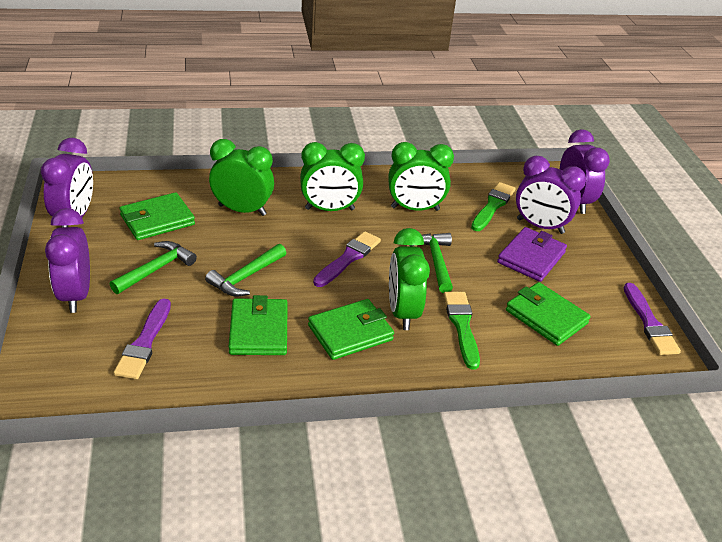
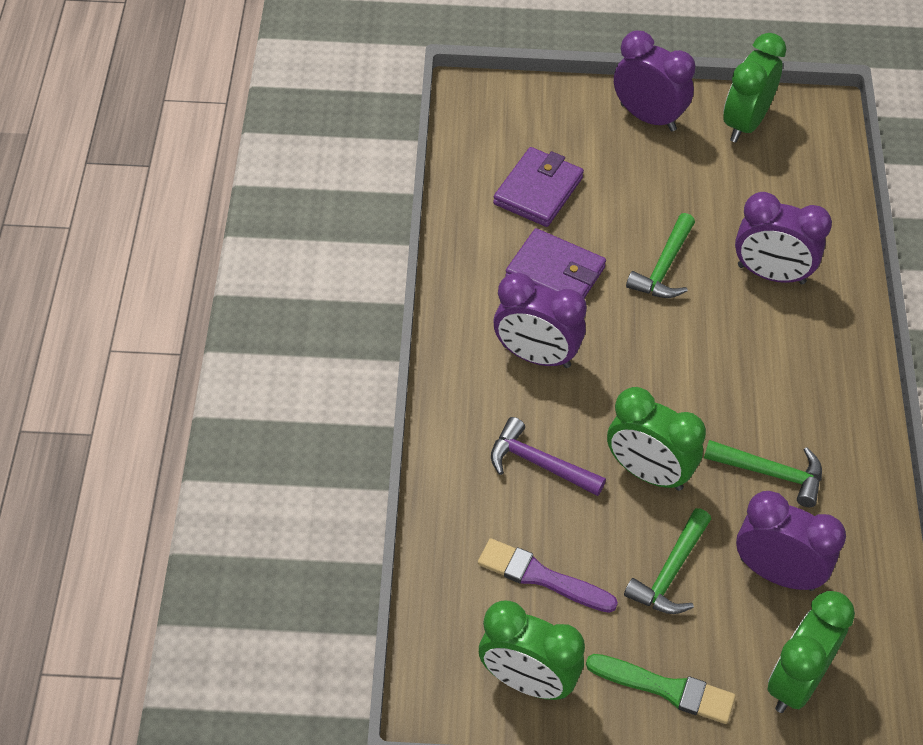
green brush: [444,292,480,369] [471,182,516,231] = 2 -> [586,654,736,724] = 1
green wallet: [120,192,195,240] [229,295,288,355] [308,299,394,360] [506,282,591,346] = 4 -> none = 0
purple brush: [114,299,171,379] [313,231,381,287] [624,283,681,355] = 3 -> [478,538,618,613] = 1
purple hammer: none = 0 -> [491,417,606,496] = 1
purple wallet: [497,227,567,282] = 1 -> [493,147,584,227] [505,228,606,298] = 2

